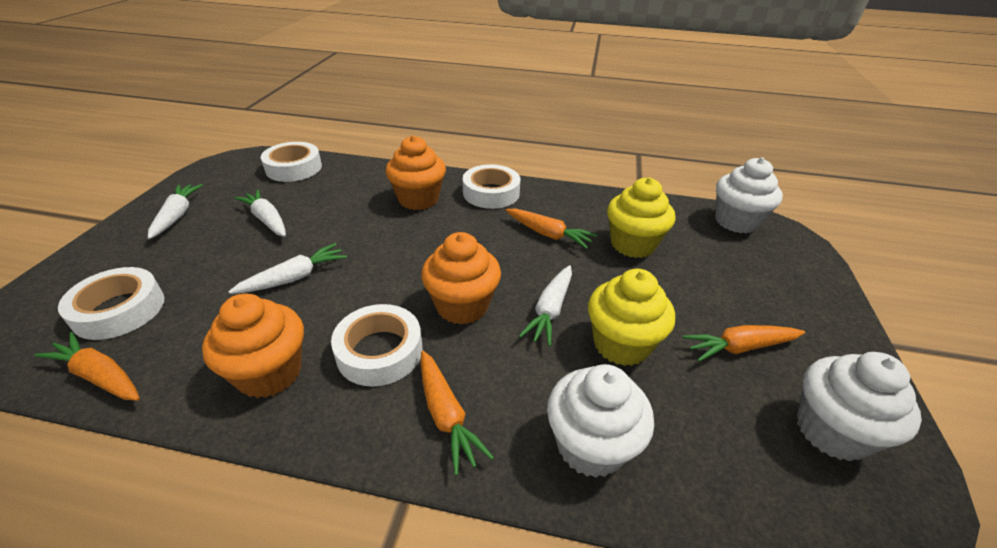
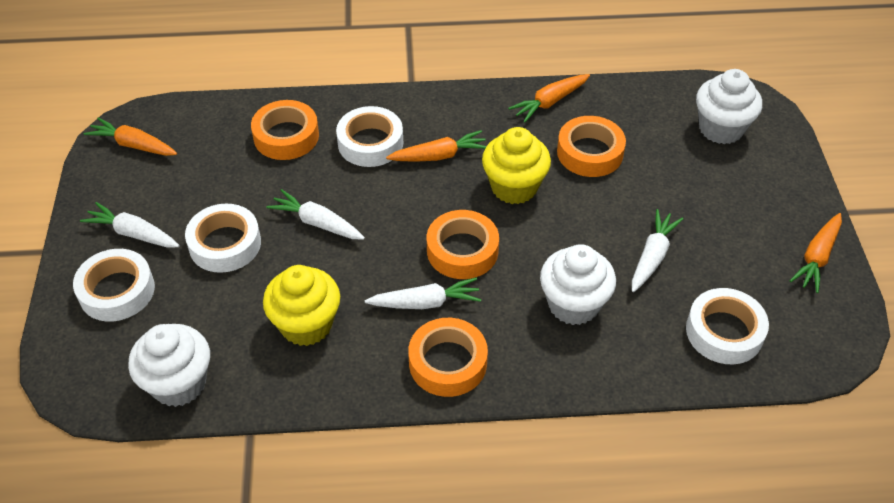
orange cupcake: [202,294,304,398] [385,135,446,210] [421,232,501,324] = 3 -> none = 0
orange tape: none = 0 -> [251,100,319,160] [408,318,488,397] [427,210,499,279] [557,116,626,177] = 4

